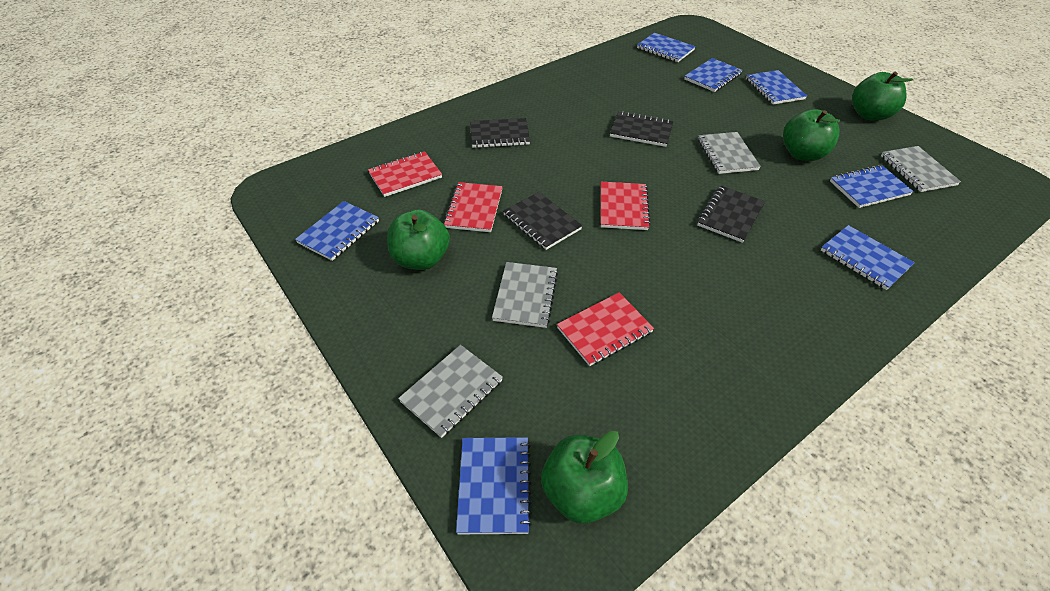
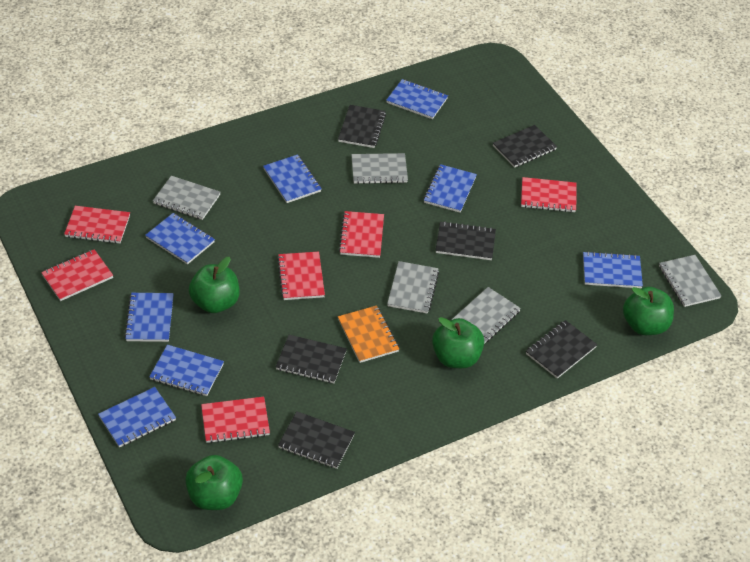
black notebook: [470,118,530,148] [503,192,583,250] [610,112,673,147] [697,186,766,243] = 4 -> [276,335,347,383] [278,411,355,469] [338,105,386,148] [436,221,496,260] [493,125,557,168] [526,320,598,379] = 6
blue notebook: [295,201,379,261] [456,437,532,534] [637,33,696,62] [684,58,743,92] [746,70,807,104] [821,225,915,290] [830,165,914,208] = 7 -> [98,387,176,448] [124,293,174,342] [145,213,215,265] [149,345,224,396] [263,154,321,203] [386,79,448,119] [423,164,477,213] [583,251,643,288] = 8
grey notebook: [398,345,503,438] [492,262,558,328] [698,132,761,174] [881,146,961,192] = 4 -> [153,176,220,220] [351,153,408,184] [387,261,439,314] [452,287,521,344] [659,255,722,307] = 5
orange notebook: none = 0 -> [338,305,399,363] = 1
red notebook: [368,151,442,197] [444,182,503,232] [557,292,654,366] [601,182,651,230] = 4 -> [41,249,113,301] [64,206,130,244] [201,397,270,443] [277,252,325,300] [339,211,384,258] [521,177,577,212] = 6

